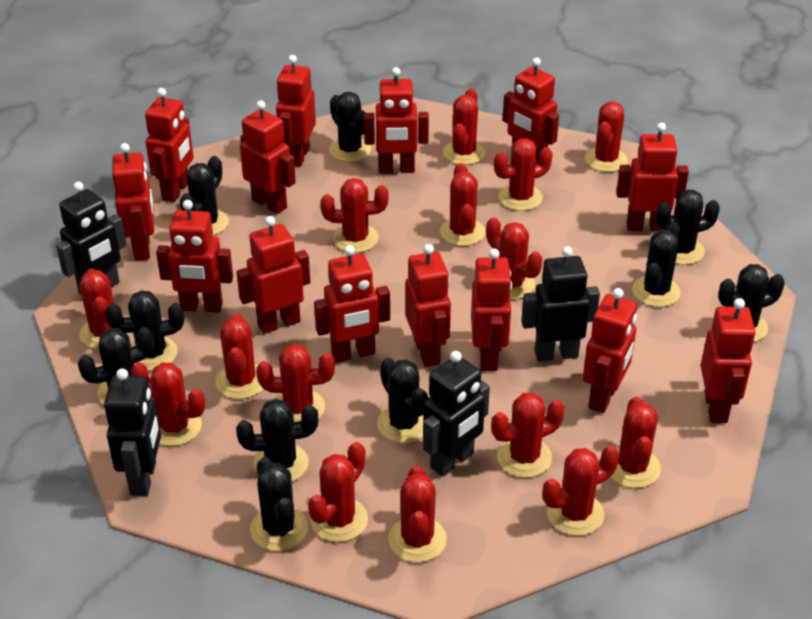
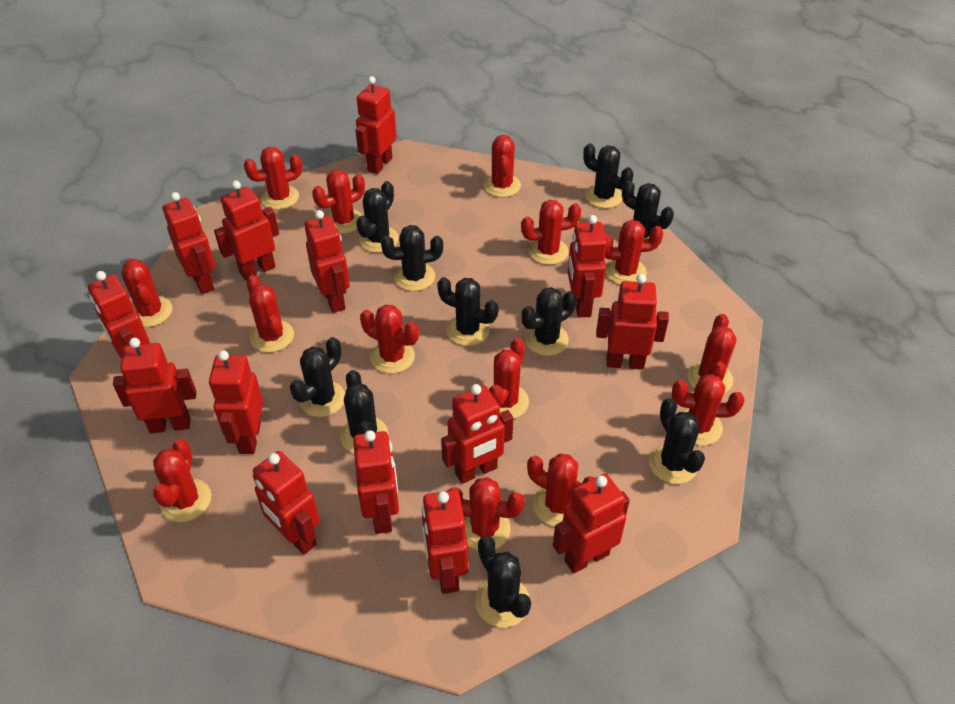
black robot: [56,182,127,296] [104,368,161,496] [423,351,490,477] [521,246,600,362] = 4 -> none = 0
red cactus: [80,268,129,349] [131,362,205,446] [215,314,263,399] [256,344,335,422] [308,442,368,542] [320,178,388,253] [388,466,447,563] [440,163,485,246] [443,88,485,165] [486,217,543,299] [491,392,564,478] [494,138,553,211] [542,446,619,536] [585,102,628,172] [611,397,661,488] = 15 -> [121,258,172,327] [153,439,211,522] [244,147,302,210] [246,275,294,353] [312,170,365,234] [360,305,419,374] [448,477,525,550] [484,135,521,197] [489,338,529,419] [521,200,581,265] [527,454,595,527] [605,220,663,285] [672,374,744,446] [687,314,736,393] = 14

